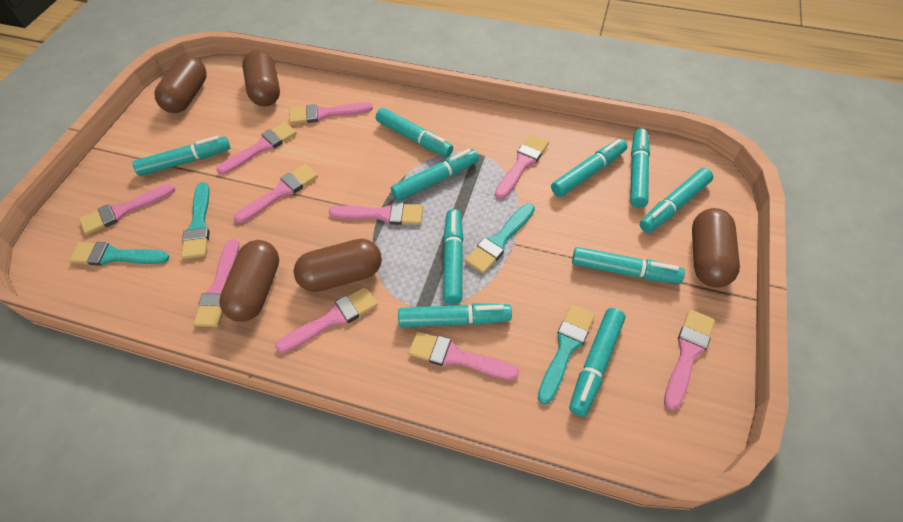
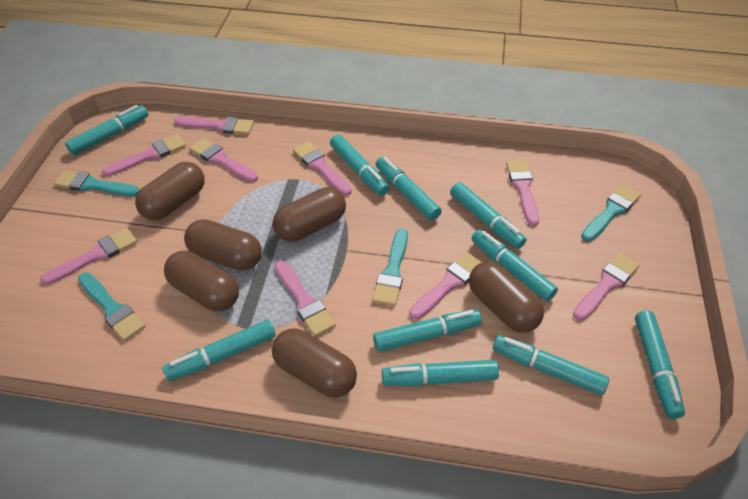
brown capsule: [155,55,207,113] [219,240,279,322] [242,50,280,107] [294,239,382,292] [692,208,740,288] = 5 -> [135,162,205,220] [164,251,239,311] [184,219,262,271] [272,329,357,398] [273,187,346,242] [469,261,544,333] = 6
pink brush: [79,184,175,235] [193,239,239,327] [216,122,297,175] [234,164,318,223] [275,286,378,353] [290,102,373,124] [329,202,423,225] [408,331,519,380] [495,134,549,199] [664,309,715,411] = 10 -> [40,228,137,285] [102,134,186,176] [174,116,254,135] [189,138,258,182] [275,260,336,337] [293,141,352,196] [409,252,482,320] [506,160,539,226] [573,253,639,321] = 9

